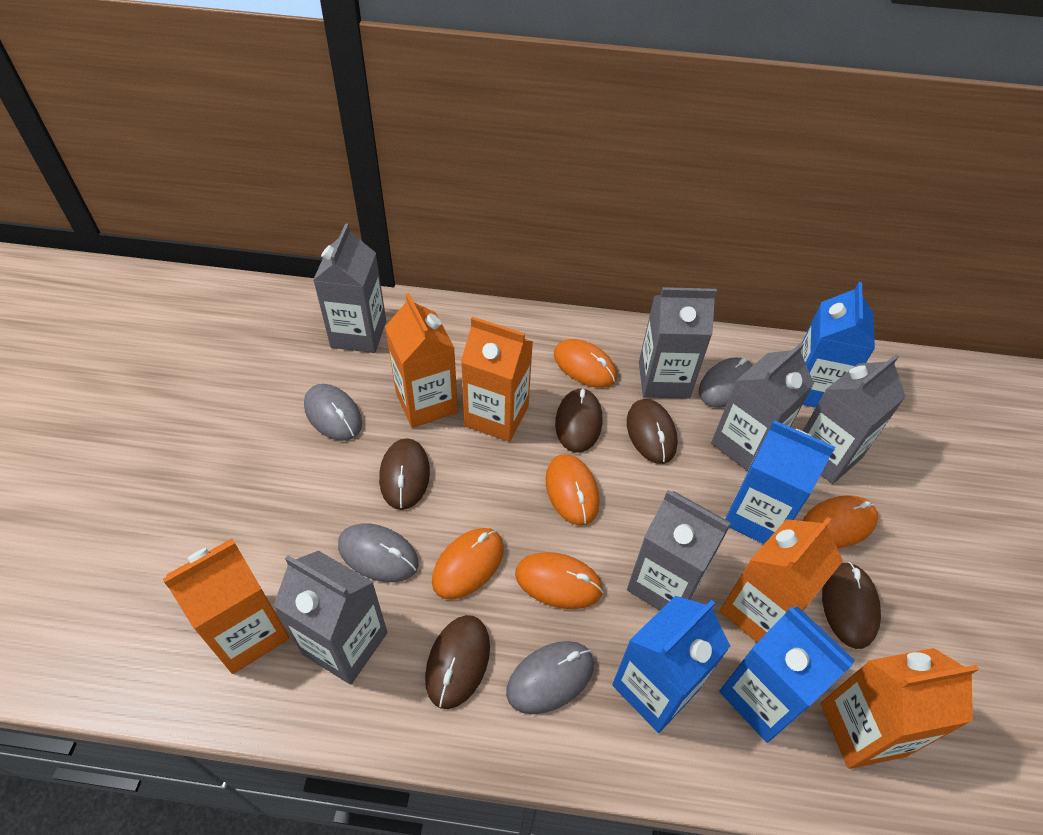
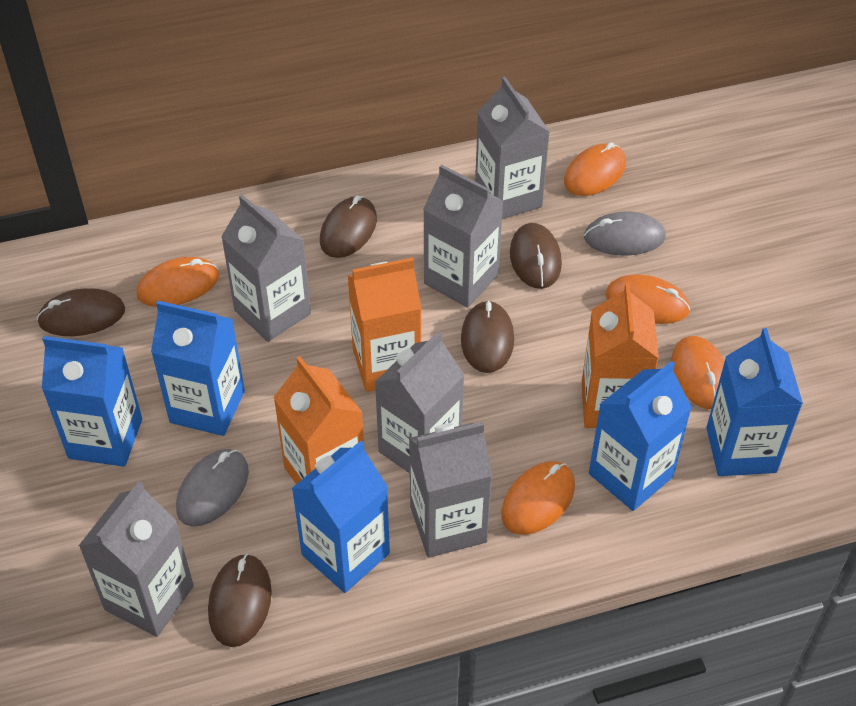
blue carton: [612,596,730,733] [720,606,855,743] [725,420,835,544] [801,282,875,408] = 4 -> [42,336,142,467] [151,301,245,436] [292,441,390,593] [589,361,692,511] [706,328,803,476] = 5
grey mouse: [304,384,362,441] [338,523,419,582] [506,641,594,714] [699,357,753,408] = 4 -> [176,449,249,526] [584,211,666,256] = 2
orange carton: [163,539,289,674] [385,293,458,428] [461,317,533,442] [720,517,843,642] [821,648,979,769] = 5 -> [273,356,364,484] [348,258,421,392] [582,283,659,428] = 3

